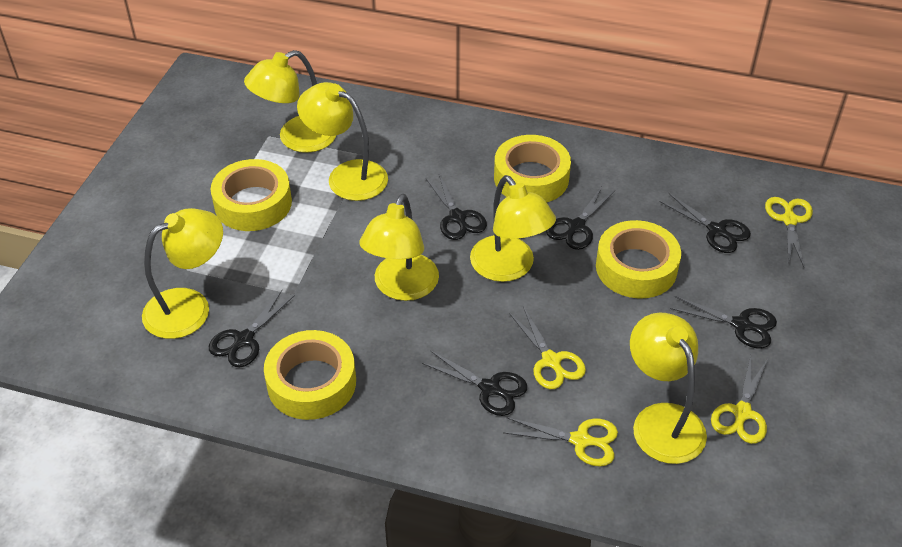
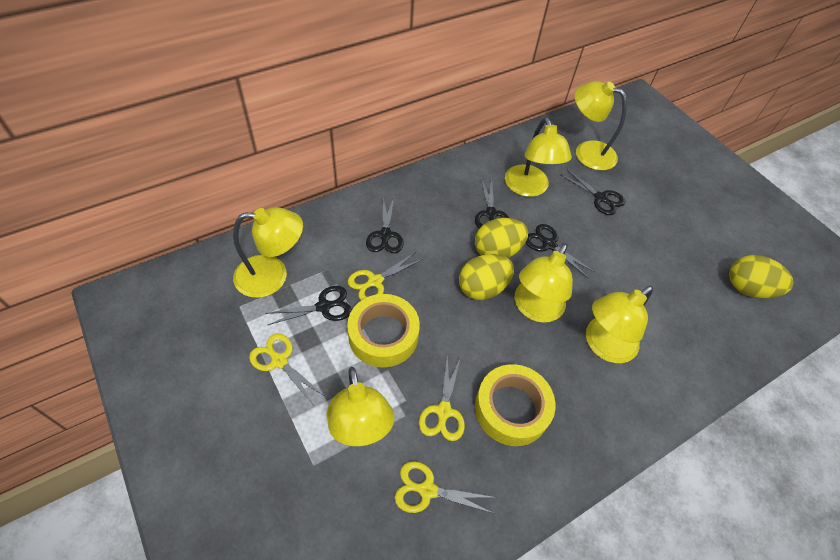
black scissors: [209,290,295,368] [422,351,528,416] [425,174,487,240] [546,186,615,250] [659,193,751,253] [670,296,777,348] = 6 -> [265,286,352,325] [366,197,404,253] [475,178,509,228] [526,224,595,278] [560,169,626,215] = 5
yellow egg: none = 0 -> [459,254,514,300] [475,218,528,258] [729,255,794,298] = 3
yellow tape: [211,159,292,231] [264,330,356,420] [494,135,571,202] [596,220,681,298] = 4 -> [347,294,420,368] [475,364,555,446] = 2

